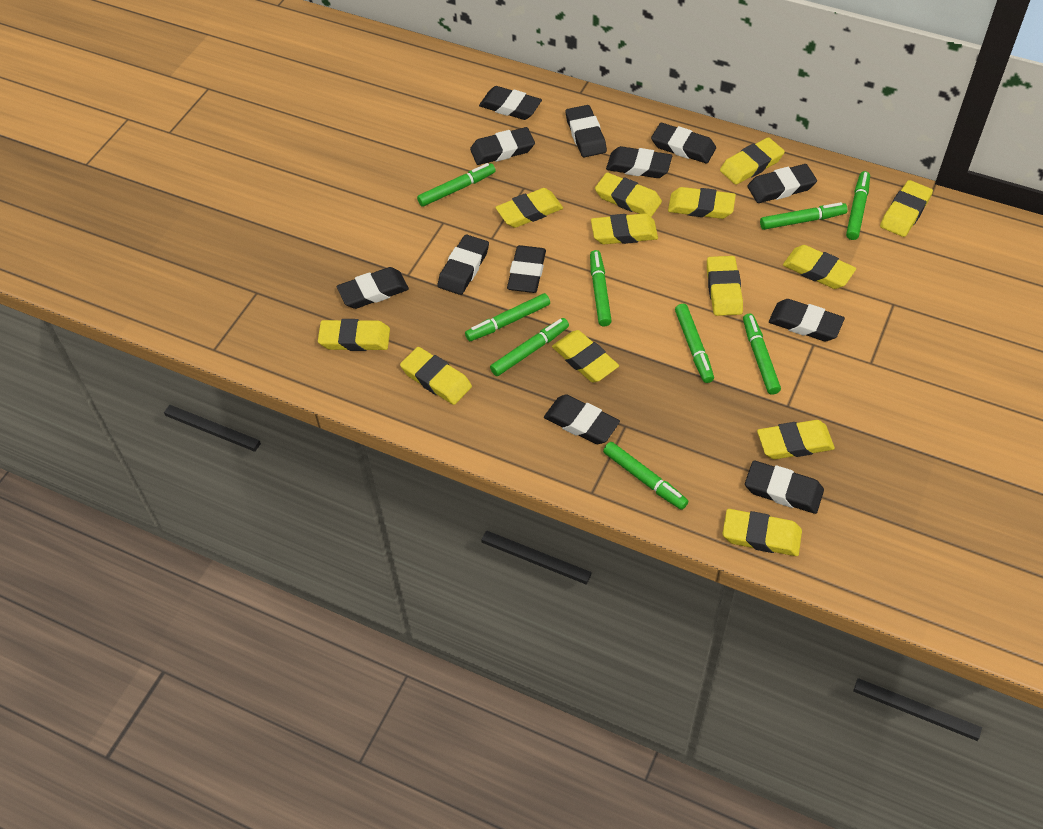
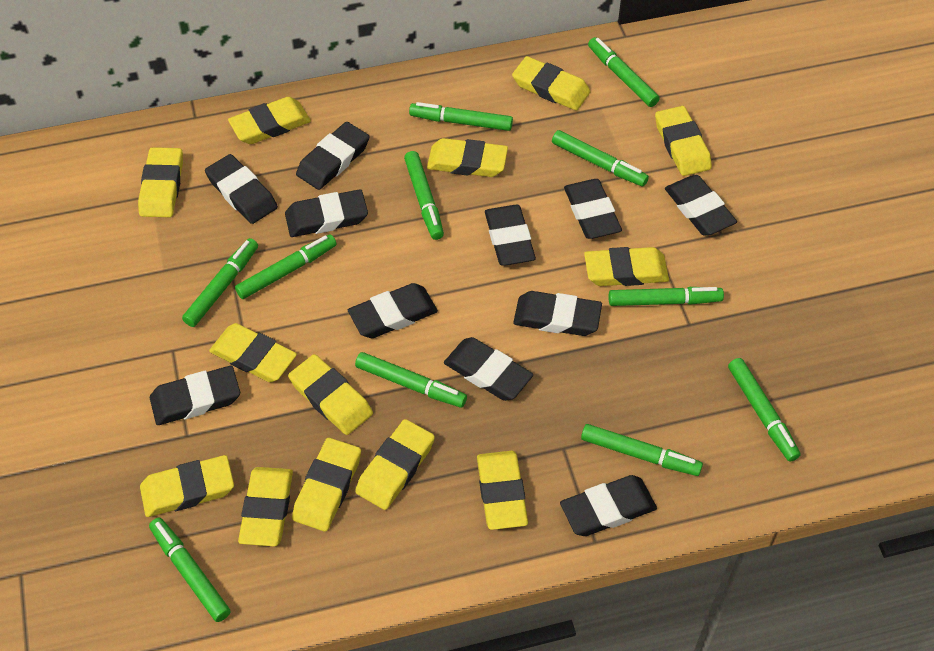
black eraser: [337,267,409,309] [437,234,489,295] [470,127,535,165] [479,86,542,120] [507,245,546,293] [544,394,620,444] [566,105,607,157] [606,146,672,178] [651,123,716,163] [745,460,824,514] [747,164,817,203] [769,299,845,342] = 12 -> [150,366,240,425] [205,154,278,224] [285,189,368,237] [296,122,369,190] [348,283,438,338] [444,337,533,401] [485,205,536,266] [513,291,602,336] [560,475,657,536] [564,179,622,239] [665,175,737,236] = 11
green marker: [417,163,496,207] [465,293,550,341] [490,318,569,376] [590,250,612,326] [603,442,689,510] [675,304,714,383] [743,313,781,395] [760,202,848,230] [846,171,870,240] = 9 -> [149,518,230,622] [182,238,258,327] [235,234,336,299] [355,352,467,407] [404,151,444,240] [409,102,513,131] [552,130,649,187] [581,424,703,476] [588,37,660,107] [609,287,724,306] [728,358,801,462] = 11

